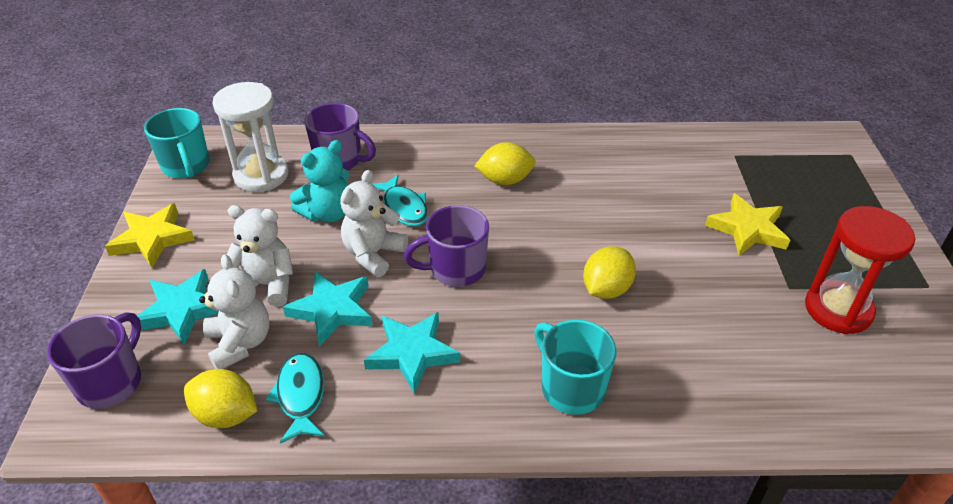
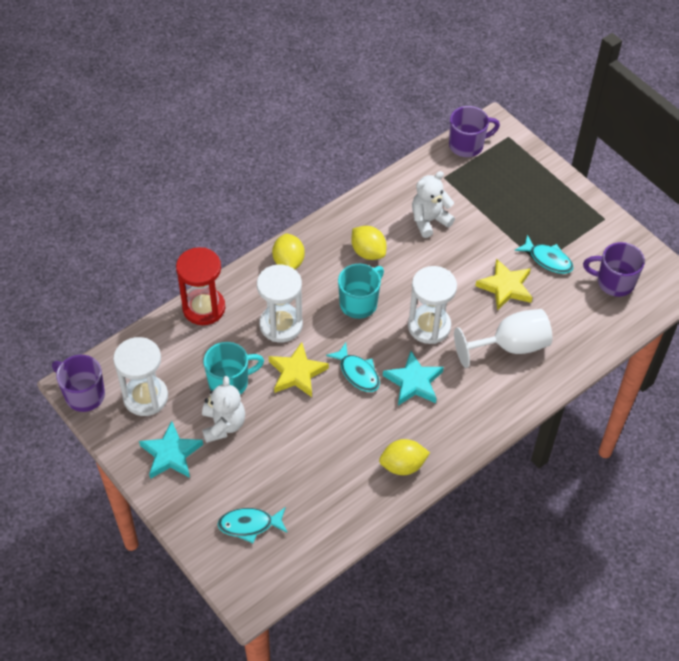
turquoise fish: [266,353,325,444] [373,174,428,227] = 2 -> [217,507,287,543] [326,343,380,392] [514,235,574,274] = 3
turquoise star: [137,269,219,345] [283,271,373,347] [364,312,460,394] = 3 -> [139,421,203,479] [383,351,444,405] = 2
turquoise teddy bear: [290,140,349,222] = 1 -> none = 0
white goblet: none = 0 -> [454,309,552,368] = 1
white hourglass: [213,82,289,192] = 1 -> [113,337,168,416] [257,265,303,342] [408,266,457,344] = 3
white teddy bear: [199,254,270,369] [221,205,293,307] [340,170,408,277] = 3 -> [202,376,245,443] [412,171,455,238] = 2

